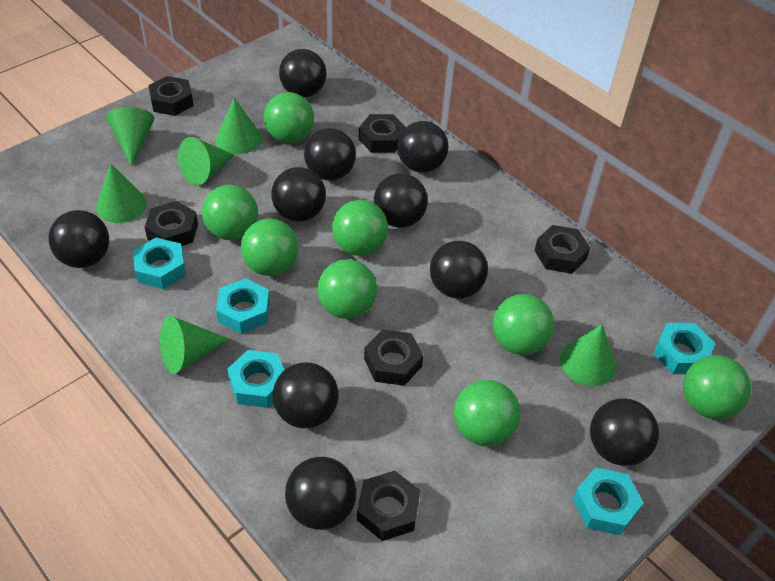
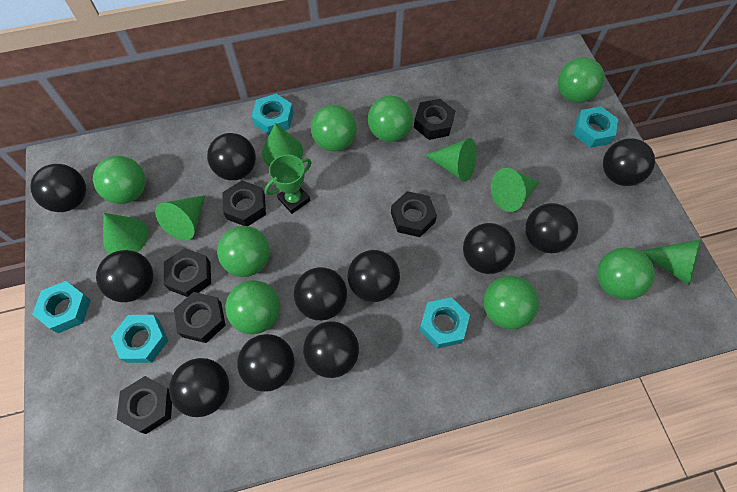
black ball: [49,210,109,268] [271,167,326,221] [273,362,339,428] [279,49,326,98] [285,457,357,530] [304,128,356,181] [374,173,428,228] [397,121,448,173] [430,241,488,299] [590,398,659,466] = 10 -> [30,164,86,212] [96,250,153,302] [169,358,229,417] [207,133,256,180] [237,334,295,392] [294,267,347,320] [303,321,359,378] [348,250,400,302] [463,223,515,274] [525,203,578,253] [603,138,655,186] = 11
green trophy: none = 0 -> [265,155,311,214] = 1

